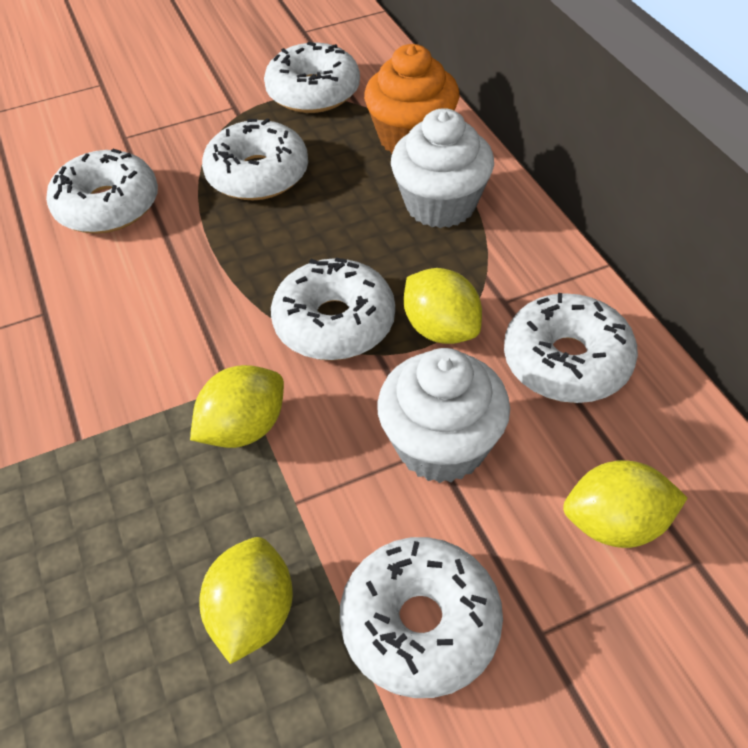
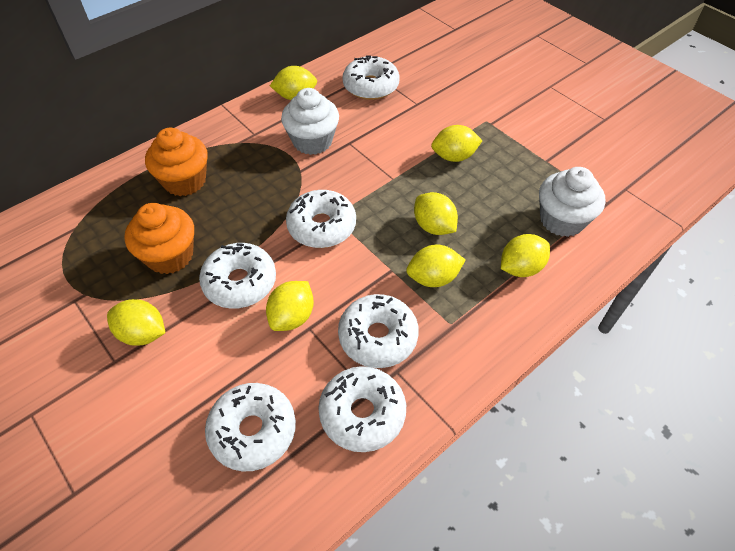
orange cupcake: [364,44,460,154] = 1 -> [124,203,194,274] [145,128,208,196] = 2
yellow lemon: [190,365,284,448] [199,537,293,664] [404,268,482,344] [563,461,688,548] = 4 -> [107,299,165,346] [266,281,314,331] [270,66,317,100] [406,245,465,287] [414,192,458,235] [431,125,483,162] [501,234,550,277] = 7

